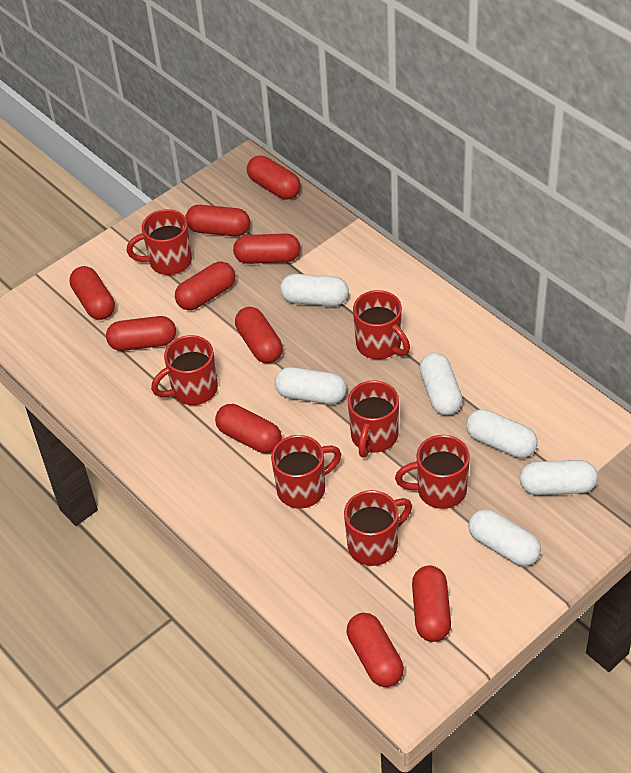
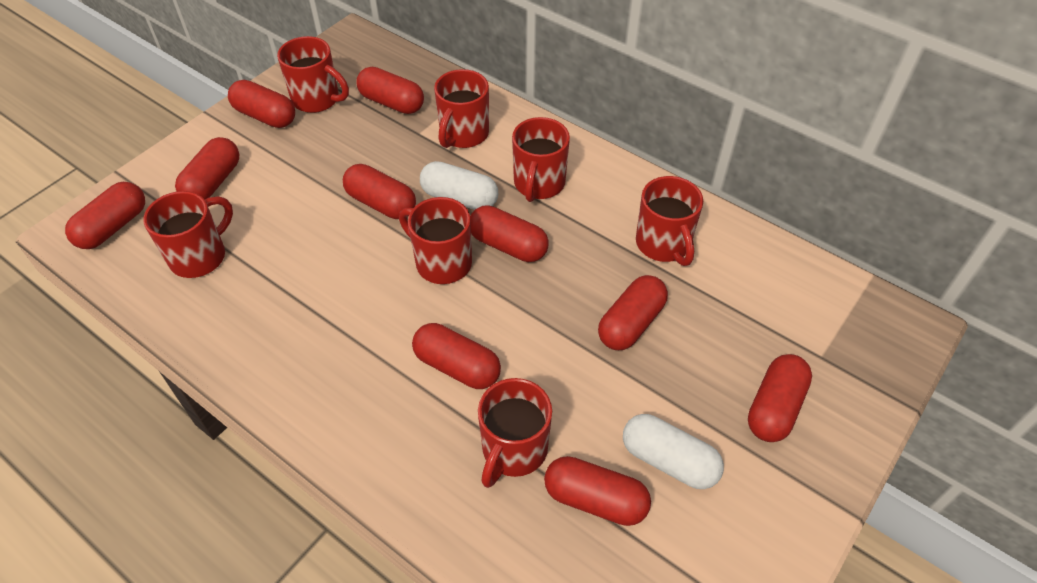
white capsule: [275,367,346,404] [280,274,349,306] [419,353,462,415] [466,409,537,458] [468,509,541,566] [520,460,598,495] = 6 -> [420,161,498,210] [623,414,724,489] = 2

